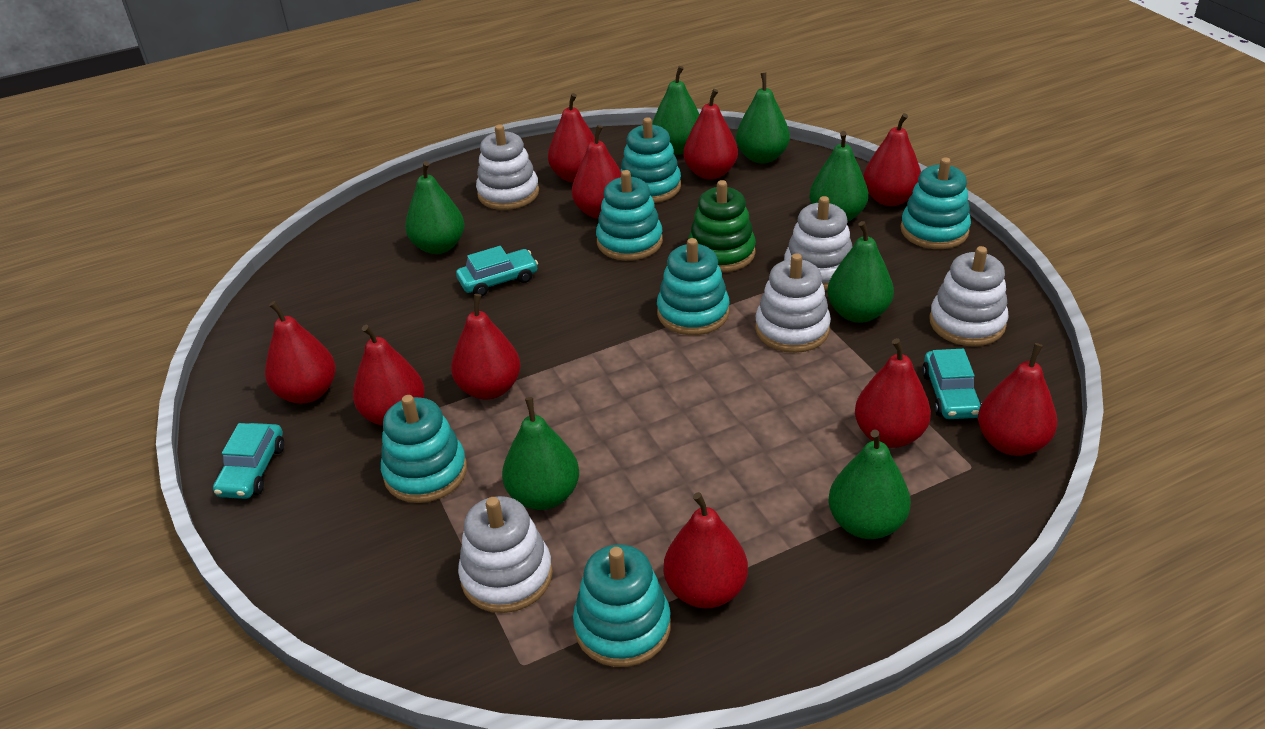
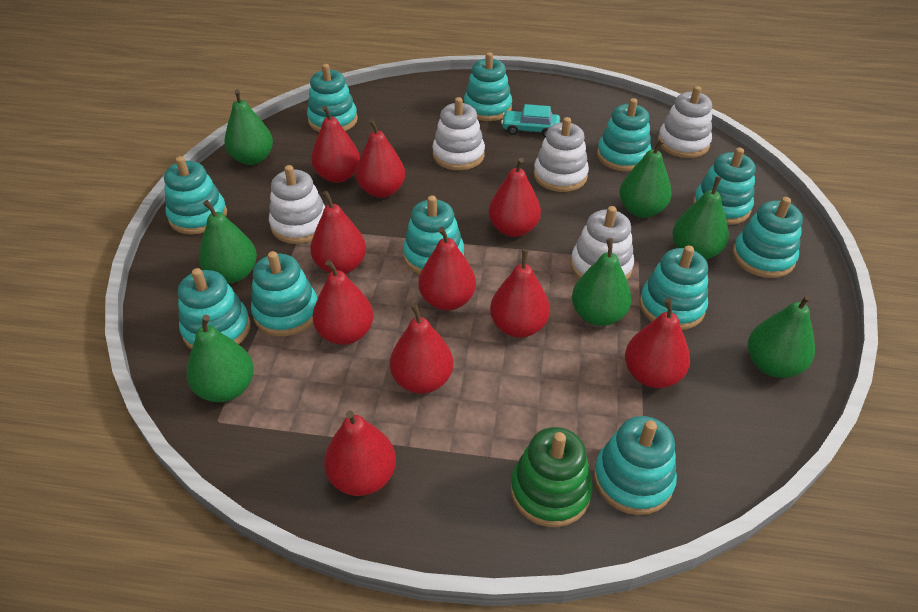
turquoise car: [213,423,284,499] [456,246,538,296] [922,349,982,419] = 3 -> [501,104,560,137] = 1
turquoise stacking toy: [381,395,467,503] [573,544,671,667] [596,170,663,261] [620,117,681,203] [657,238,729,335] [900,158,971,249] = 6 -> [164,156,227,235] [178,268,250,350] [251,251,317,336] [307,64,358,132] [403,196,464,274] [464,52,512,121] [594,416,677,515] [597,98,651,171] [639,246,708,330] [693,148,756,225] [732,197,803,278] = 11

